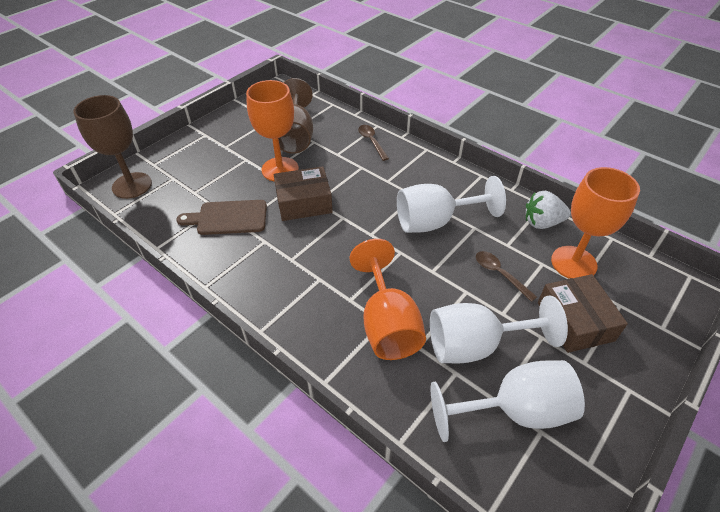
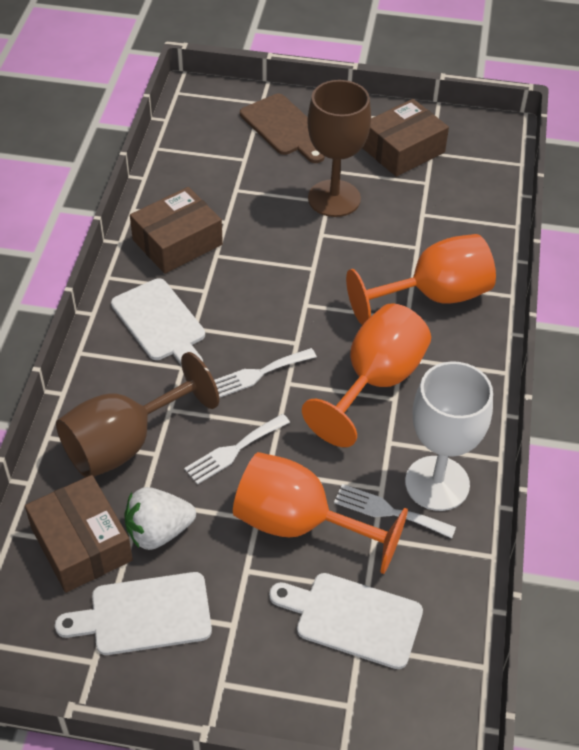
brown box: [274,166,333,221] [538,274,628,353] = 2 -> [25,475,133,593] [130,187,223,274] [362,99,449,177] = 3
brown spoon: [358,125,389,161] [476,251,537,302] = 2 -> none = 0
white cutting board: none = 0 -> [55,572,212,655] [111,278,205,366] [269,573,423,669] = 3
white fork: none = 0 -> [184,414,290,485] [214,348,317,398] [334,484,456,538] = 3
white goblet: [397,176,506,233] [430,296,568,363] [431,360,585,442] = 3 -> [405,361,493,511] = 1

